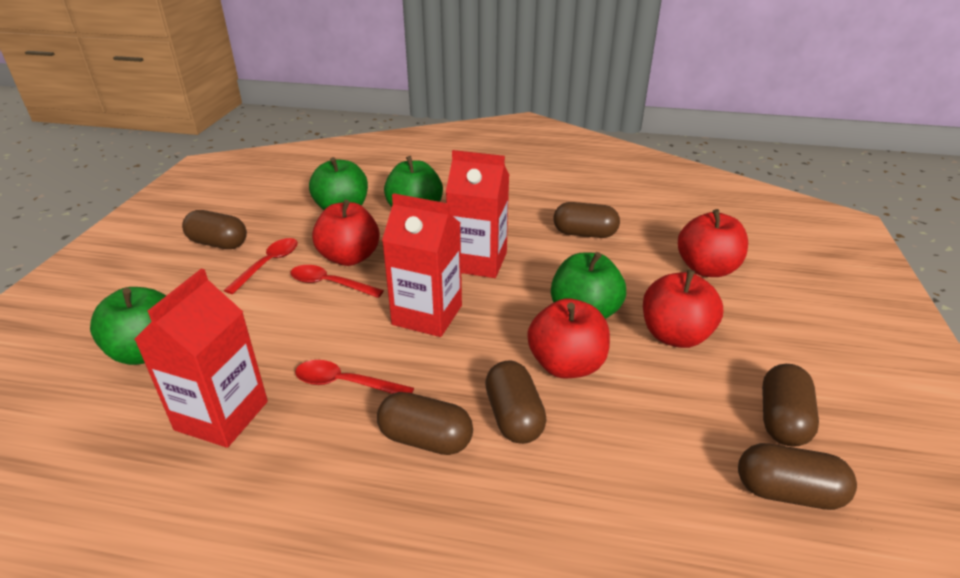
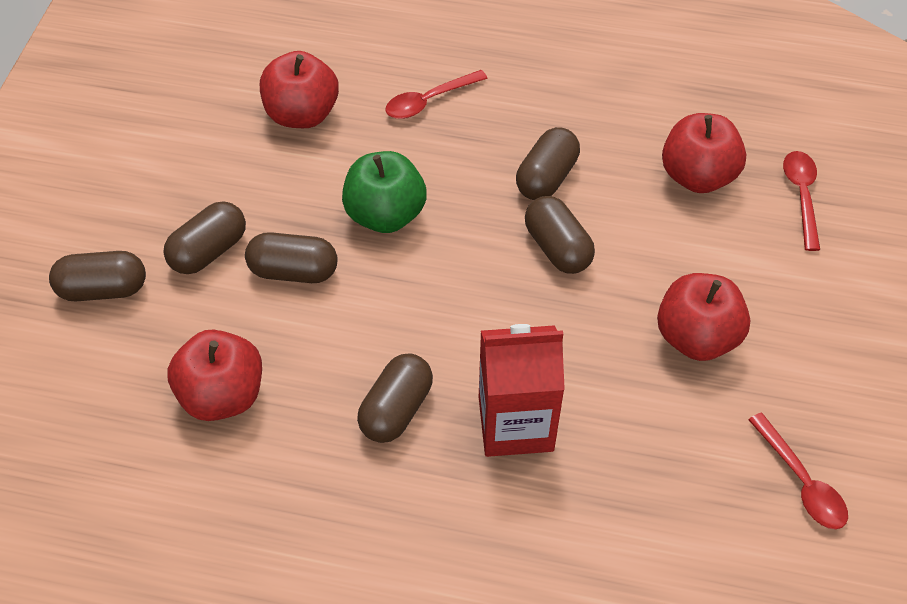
green apple: [90,287,166,365] [309,157,368,210] [384,156,443,207] [551,252,626,319] = 4 -> [342,151,427,233] = 1
red carton: [134,268,268,448] [382,193,462,337] [446,150,509,278] = 3 -> [479,324,565,457] = 1

